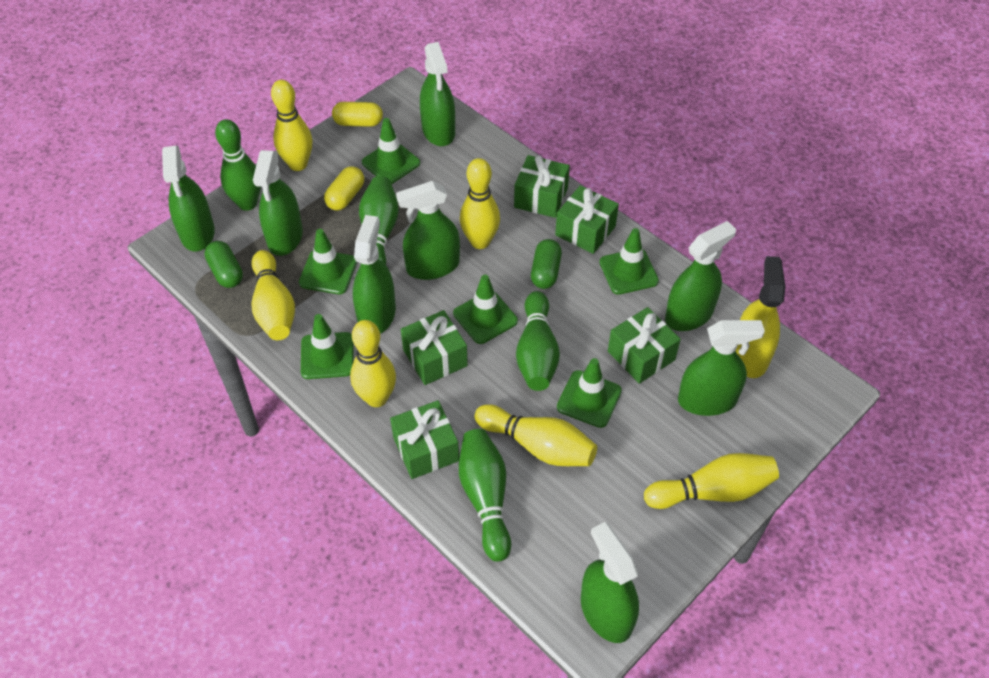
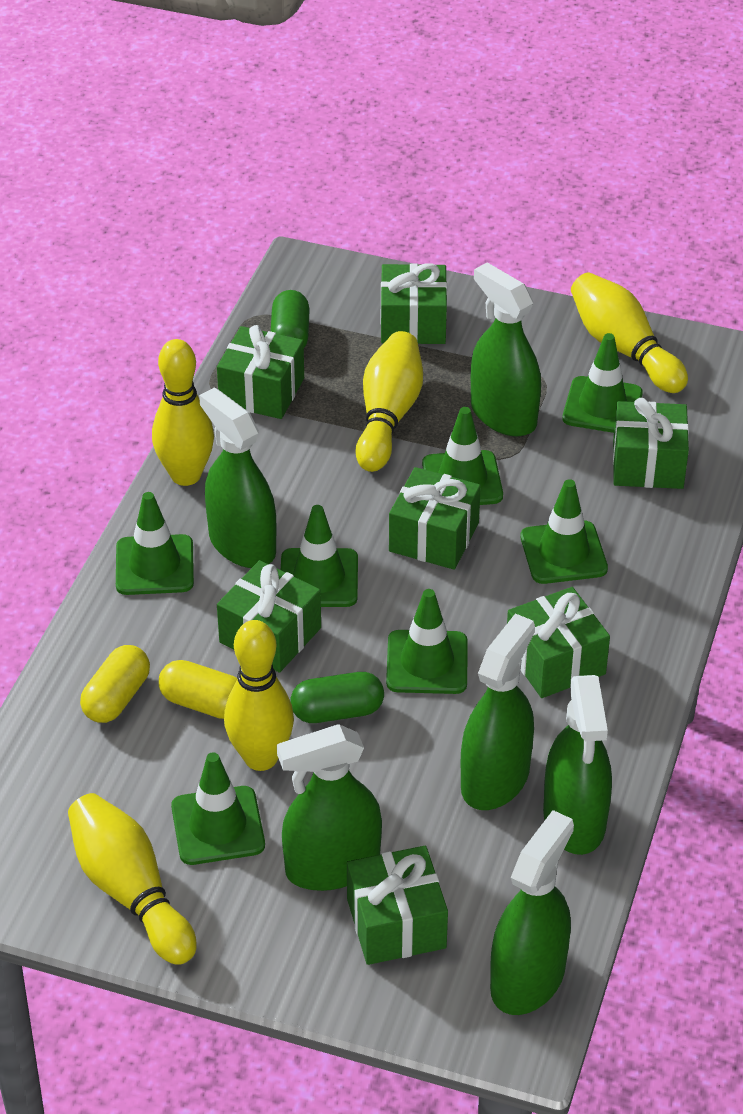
green bowling pin: [215,119,261,211] [359,176,399,265] [459,429,511,562] [516,291,560,391] = 4 -> none = 0
green gift: [390,400,459,479] [401,310,468,385] [514,155,570,218] [555,186,619,254] [608,307,681,384] = 5 -> [217,325,304,419] [217,560,321,673] [347,846,448,965] [381,263,447,344] [389,467,481,570] [507,587,610,698] [613,398,689,489] = 7
green spray bottle: [162,146,215,251] [253,150,303,256] [353,215,396,334] [396,181,460,280] [420,42,455,146] [581,522,639,643] [665,221,736,331] [678,320,765,416] = 8 -> [199,388,277,568] [277,724,382,891] [461,614,535,810] [471,262,541,436] [490,810,574,1015] [543,675,612,855] = 6
green traffic cone: [299,229,357,294] [301,314,354,379] [362,118,420,184] [453,275,518,344] [557,358,622,428] [600,228,659,295] = 6 -> [116,492,194,595] [171,752,265,865] [281,505,358,607] [386,589,468,694] [422,407,503,505] [521,479,608,584] [562,333,643,433] = 7
yellow bowling pin: [252,250,295,340] [271,80,312,171] [350,320,396,407] [460,158,500,249] [475,404,597,466] [644,453,779,509] = 6 -> [68,793,197,965] [152,339,214,486] [224,620,294,771] [355,331,423,472] [571,273,688,393] = 5
yellow spray bottle: [736,256,785,378] = 1 -> none = 0

